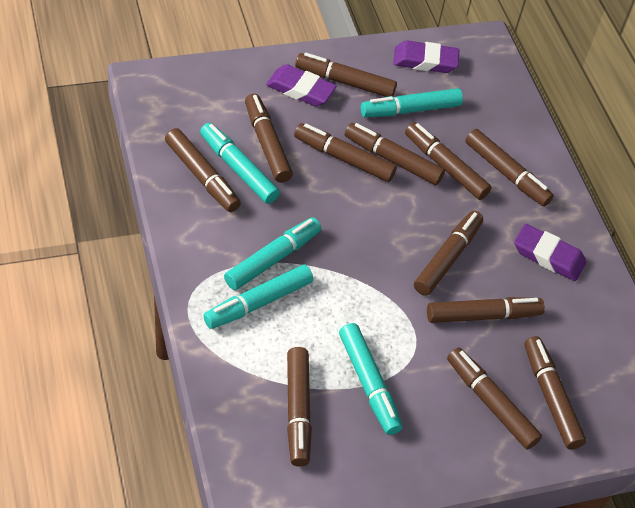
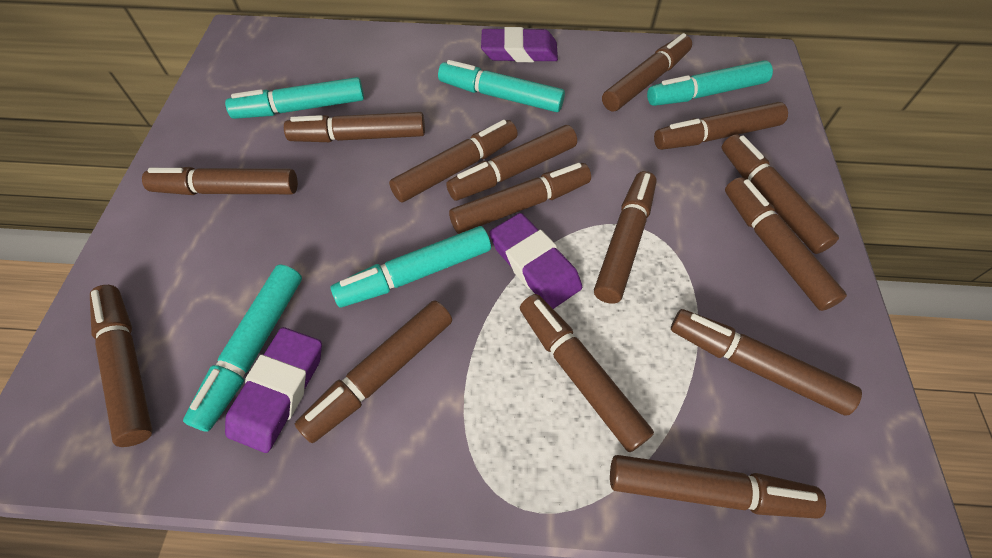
brown marker: [165,128,241,212] [245,94,293,183] [287,347,312,467] [294,123,397,182] [295,53,397,97] [345,123,445,185] [405,122,492,200] [414,211,483,296] [427,297,545,323] [447,347,542,450] [465,129,554,206] [524,336,586,450] = 12 -> [90,285,153,447] [142,167,298,195] [284,112,425,142] [295,301,452,443] [389,120,518,203] [446,125,577,201] [449,163,591,234] [520,294,654,452] [594,171,657,304] [602,33,692,111] [610,455,826,519] [654,102,788,150] [671,309,862,416] [722,134,839,254] [725,177,847,311] = 15

